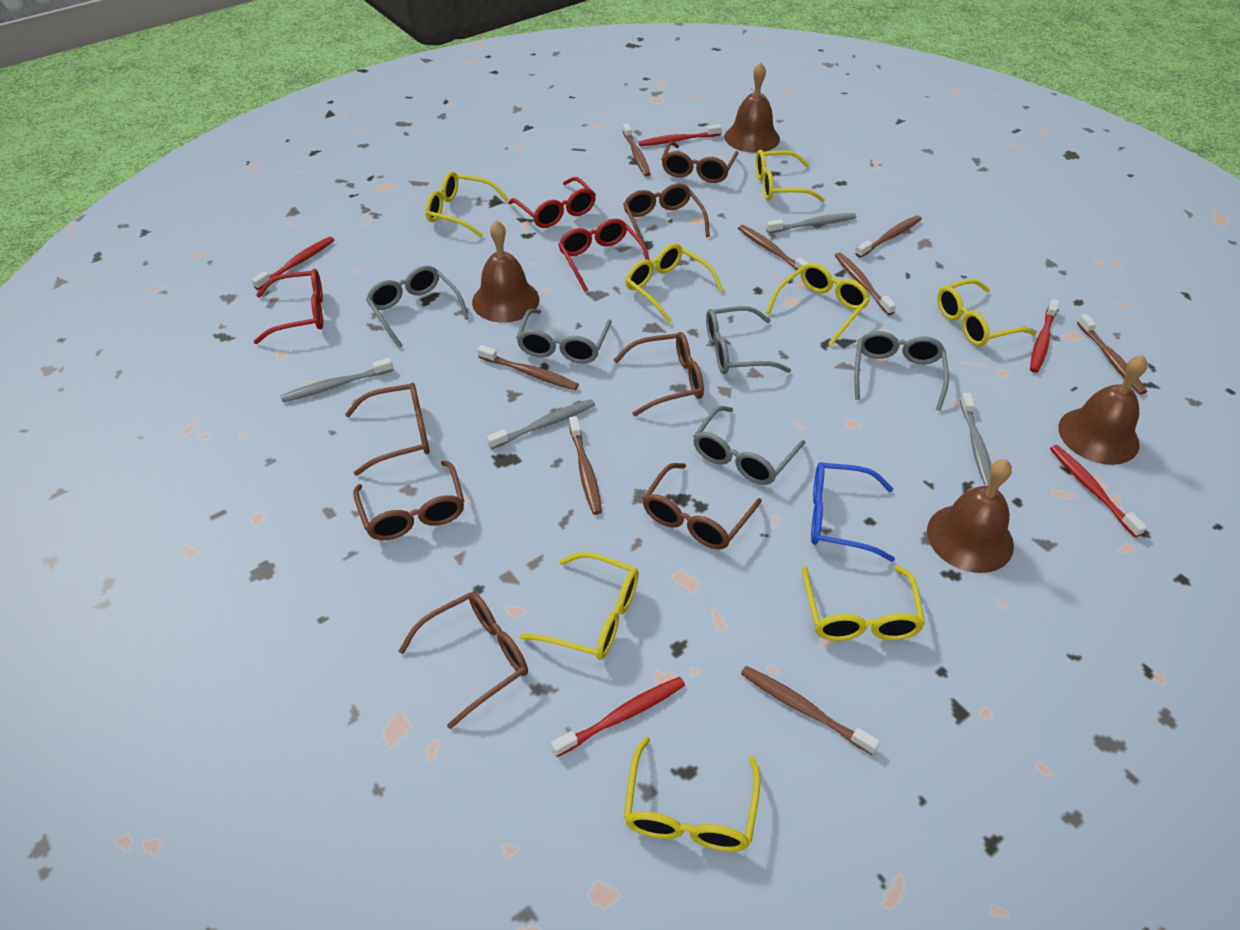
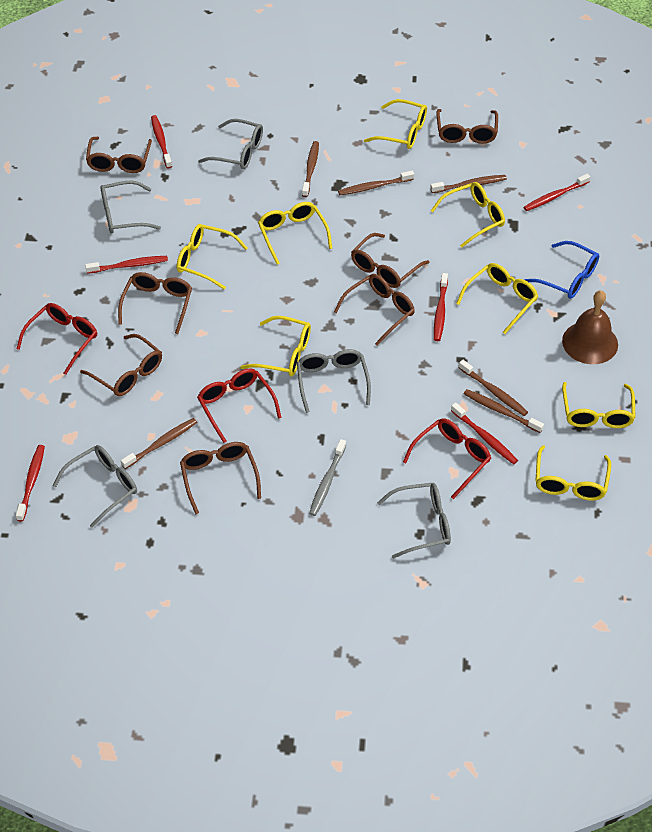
brown bell: [472,220,539,323] [724,62,780,153] [927,459,1014,573] [1058,355,1148,465] = 4 -> [562,290,618,364] = 1
brown toothbrush: [478,345,579,390] [569,416,602,515] [623,123,650,176] [738,225,808,270] [741,666,880,755] [835,252,896,315] [855,215,922,258] [1077,314,1147,395] = 8 -> [121,418,197,469] [302,141,319,197] [338,171,414,195] [430,175,507,193] [459,360,528,416] [464,389,544,433] = 6
grey toothbrush: [280,358,393,402] [487,399,595,449] [766,213,856,233] [960,393,991,486] = 4 -> [309,439,346,516] = 1
red toothbrush: [252,236,334,290] [551,677,685,757] [638,124,722,146] [1030,299,1059,373] [1050,445,1147,537] = 5 -> [16,445,45,522] [85,256,168,274] [151,115,172,169] [434,273,448,341] [451,403,518,464] [523,174,590,211] = 6

